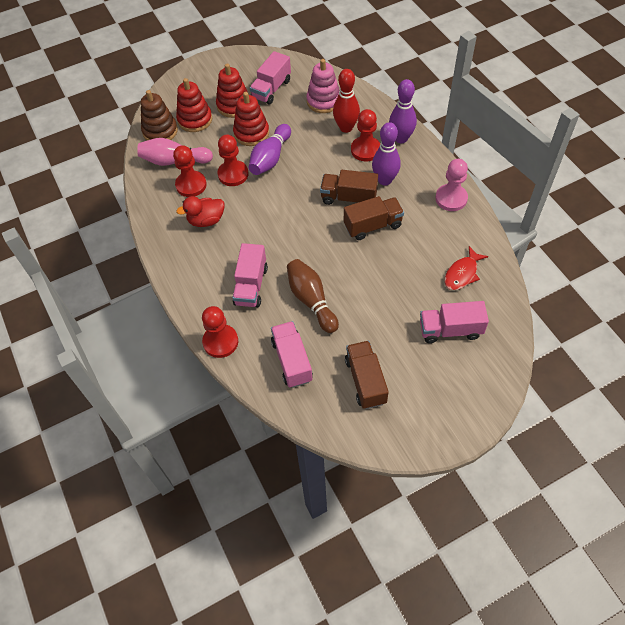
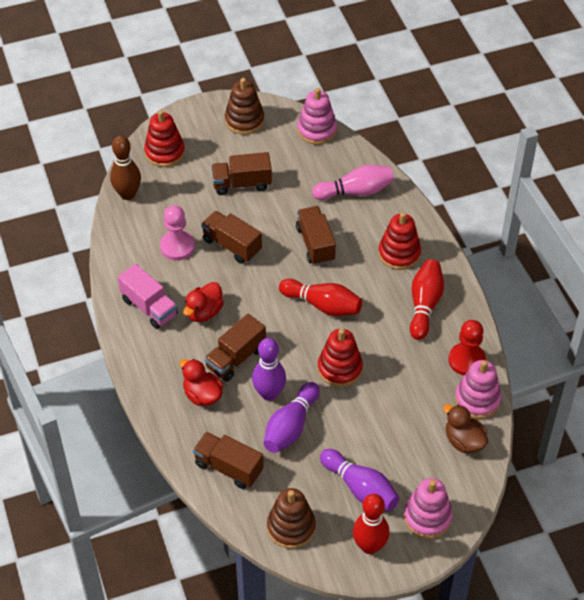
brown duck: none = 0 -> [443,404,488,453] = 1
brown stacking toy: [141,90,178,140] = 1 -> [225,78,264,135] [267,488,316,549] = 2
brown truck: [320,170,378,205] [344,196,404,240] [345,341,389,409] = 3 -> [193,432,264,489] [201,211,262,264] [204,314,266,381] [211,152,272,195] [296,206,336,265] = 5
pink stacking toy: [306,59,340,113] = 1 -> [297,88,337,145] [404,478,453,539] [455,360,502,419] = 3
pink truck: [232,243,268,307] [250,51,291,105] [271,321,313,388] [420,301,489,343] = 4 -> [118,264,178,329] = 1
red bowling pin: [333,69,360,133] = 1 -> [279,279,362,316] [353,494,390,554] [410,259,444,340] = 3
red duck: [176,196,225,227] = 1 -> [180,359,223,406] [183,282,224,322] = 2
red fish: [444,246,488,290] = 1 -> none = 0
red pawn: [173,145,207,197] [202,306,238,358] [218,135,248,186] [351,109,380,161] = 4 -> [449,320,486,376] = 1

